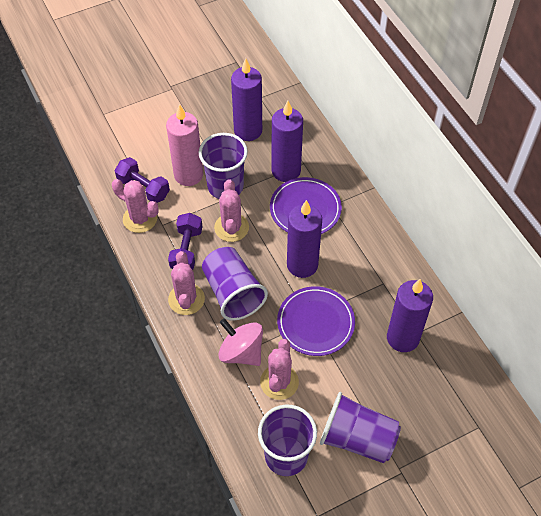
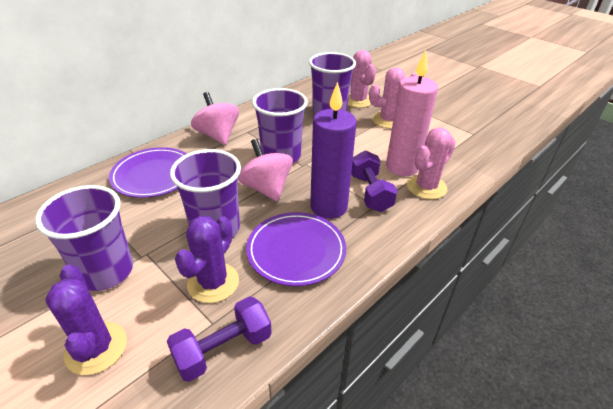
pink cactus: [112,179,159,233] [168,251,205,315] [214,179,249,242] [260,339,299,400] = 4 -> [348,50,376,108] [369,67,417,129] [407,128,456,200] = 3
pink spinning top: [219,318,263,366] = 1 -> [191,92,239,145] [238,139,293,202] = 2
purple cactus: none = 0 -> [45,264,127,375] [175,216,239,303] = 2
purple candle: [231,58,262,141] [272,101,303,182] [287,200,322,278] [387,279,433,352] = 4 -> [310,82,357,219] = 1

